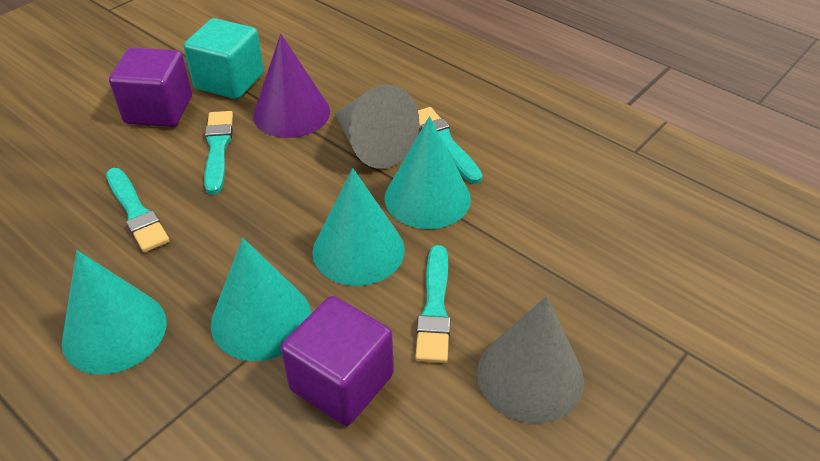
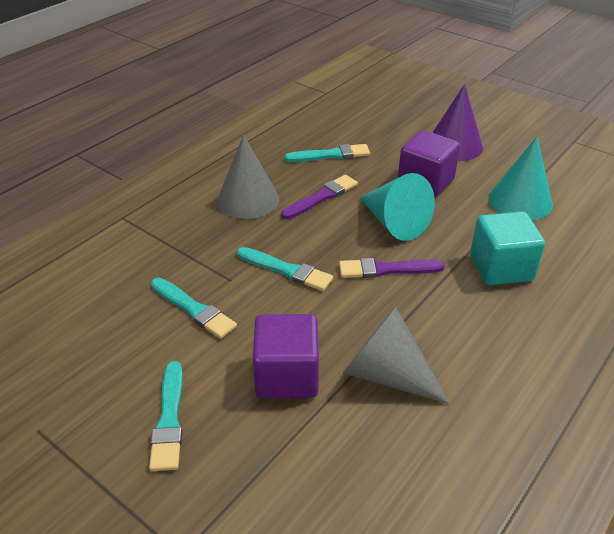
purple brush: none = 0 -> [281,175,358,219] [339,258,445,278] = 2
turquoise cone: [62,250,166,374] [211,238,311,361] [312,168,405,286] [385,116,471,229] = 4 -> [360,173,435,241] [489,137,553,220] = 2

